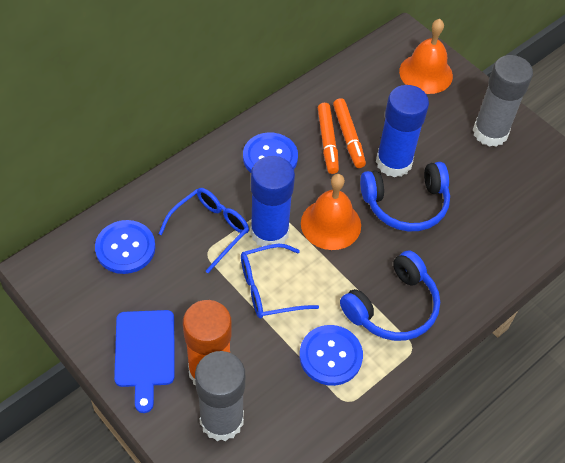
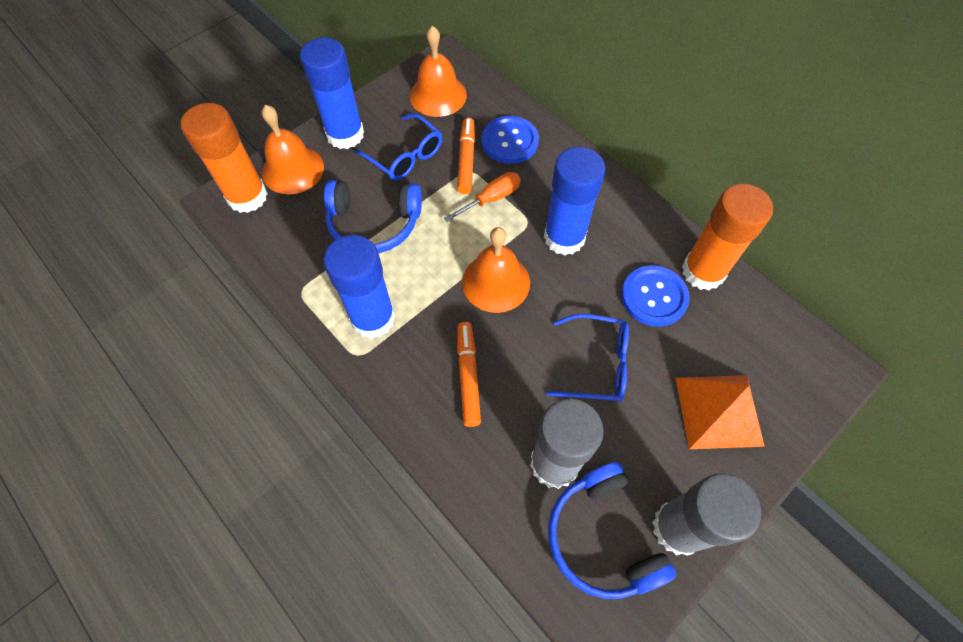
blue button: [95,220,155,274] [243,132,298,173] [299,325,363,386] = 3 -> [482,116,539,164] [621,265,690,327] = 2
blue cutting board: [114,310,175,413] = 1 -> none = 0
blue glue stick: [250,156,295,249] [376,85,429,178] = 2 -> [300,37,364,149] [324,235,395,339] [544,147,605,255] = 3
orange bell: [301,174,361,250] [399,19,453,94] = 2 -> [262,105,324,194] [410,26,467,117] [462,227,530,313] = 3
orange glue stick: [183,300,232,385] = 1 -> [181,103,268,213] [682,184,773,290] = 2
orange pyramid: none = 0 -> [676,375,765,449] = 1
orange screwdriver: none = 0 -> [444,172,521,222] = 1

